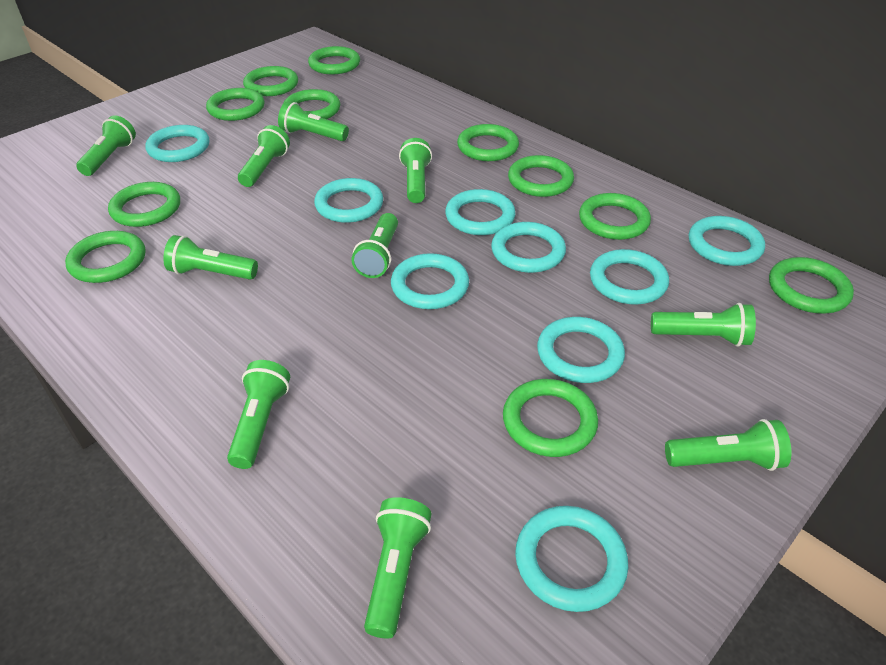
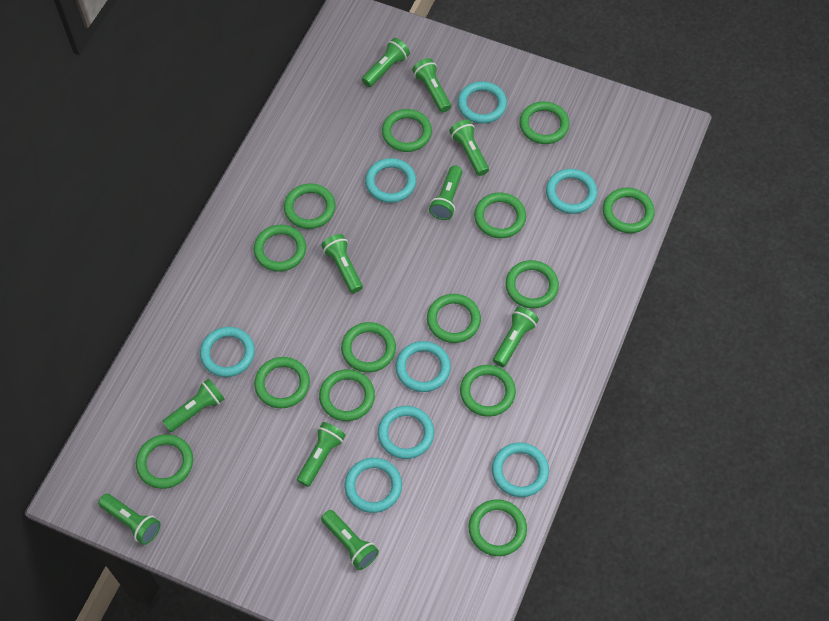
green ring: [65,231,146,283] [108,182,180,227] [206,88,265,121] [243,66,298,96] [283,89,340,119] [308,46,360,74] [457,124,519,161] [503,379,598,457] [508,155,574,197] [579,193,651,240] [769,257,854,314] = 11 -> [136,434,193,489] [254,225,306,272] [254,357,310,408] [284,184,335,229] [319,369,375,421] [341,322,396,373] [382,109,432,152] [427,294,481,343] [460,365,516,417] [468,499,527,556] [474,193,526,238] [505,260,559,308] [519,101,570,144] [603,188,655,233] = 14
turquoise ring: [145,125,209,162] [314,178,383,223] [391,253,469,309] [445,189,516,235] [491,222,566,273] [515,506,628,612] [537,317,625,383] [590,249,669,305] [689,216,765,266] = 9 -> [200,327,255,377] [344,458,402,513] [365,158,416,203] [378,406,434,459] [396,341,451,392] [457,81,507,124] [492,443,549,497] [546,169,597,214] = 8

